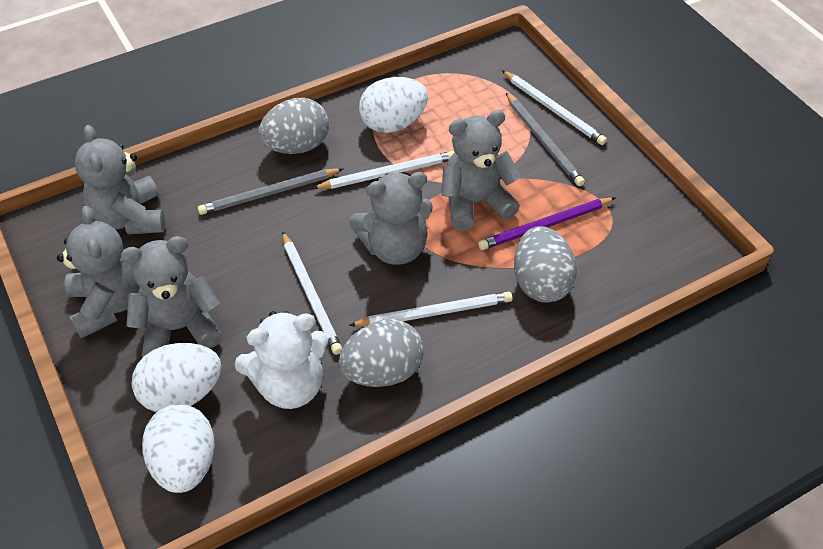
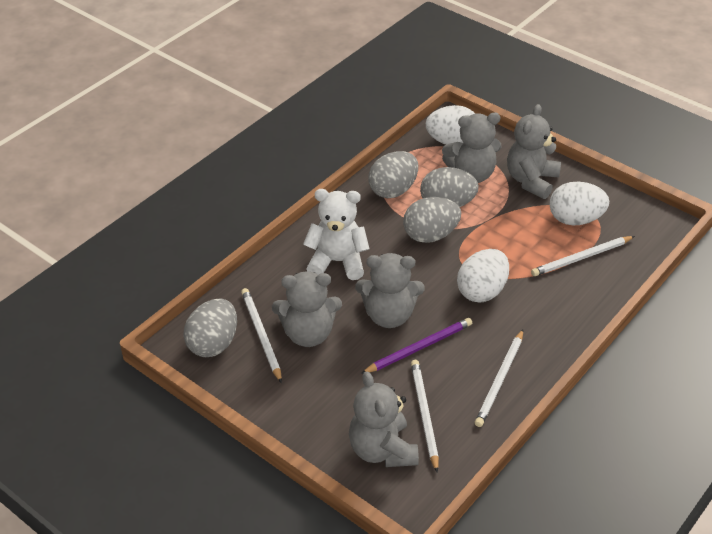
grey egg: [258,98,329,154] [338,319,424,387] [514,226,577,303] = 3 -> [183,299,237,357] [368,151,418,198] [403,197,461,243] [420,167,479,207] = 4
grey pencil: [198,168,343,215] [506,93,585,186] = 2 -> none = 0

